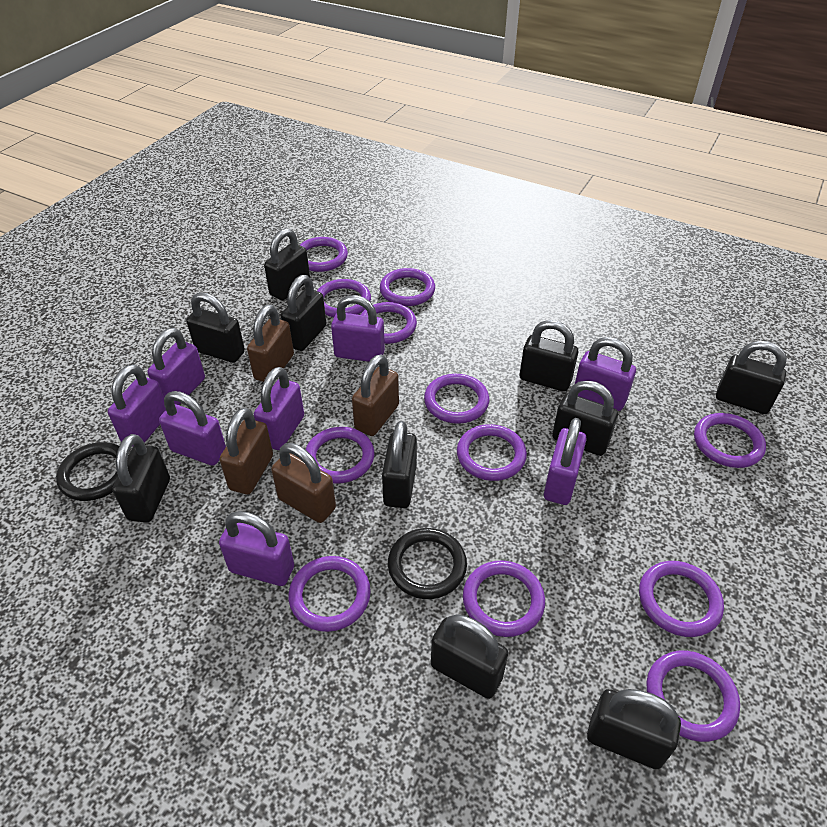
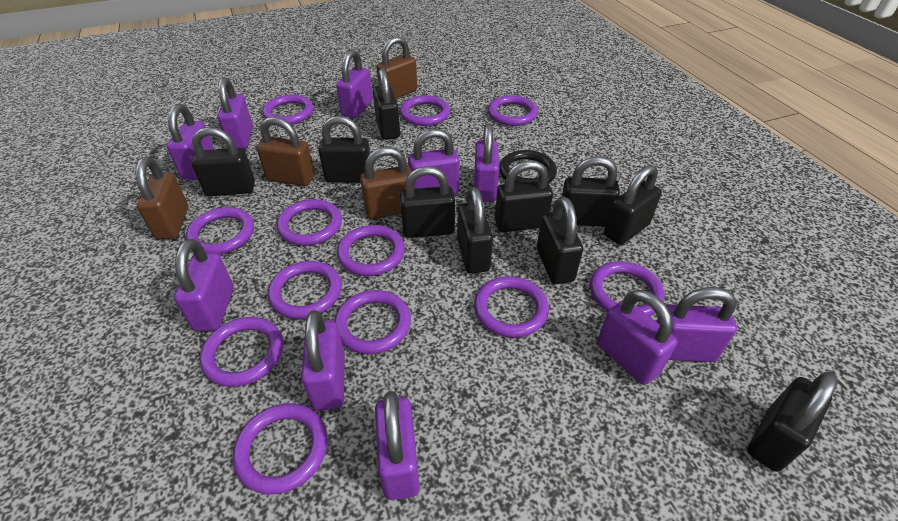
black ring: [56,442,129,501] [388,528,467,599] = 2 -> [499,150,557,183] = 1
purple padlock: [108,364,166,447] [147,328,205,405] [159,391,226,466] [219,511,294,586] [254,367,304,450] [331,295,385,362] [544,418,587,505] [575,337,636,411] = 8 -> [167,104,214,180] [174,239,234,331] [218,77,253,149] [301,310,345,411] [336,50,373,118] [375,391,420,500] [408,129,460,194] [474,124,499,202] [597,290,677,385] [656,287,737,362] = 10

